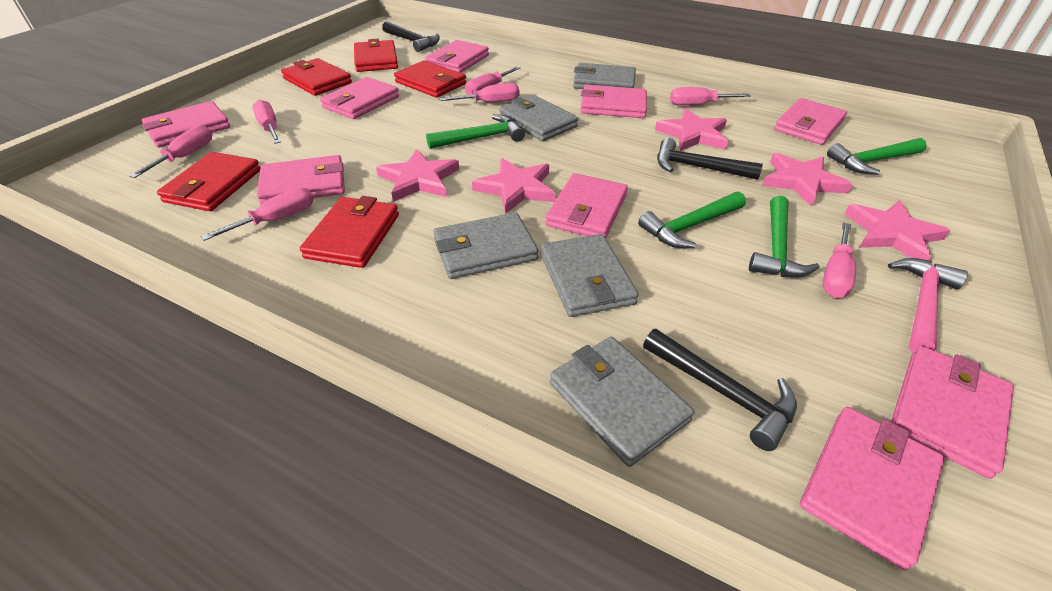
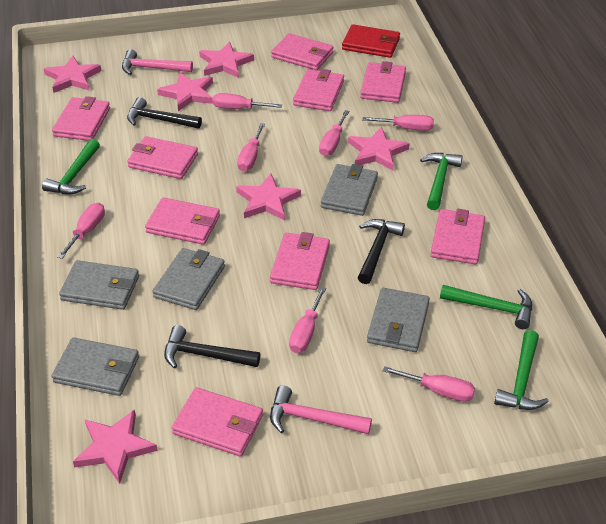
pink hammer: [888,258,968,353] = 1 -> [122,49,193,75] [270,385,372,434] = 2
pink star: [376,149,459,202] [472,158,556,214] [655,108,728,151] [762,153,853,207] [844,200,950,260] = 5 -> [44,56,102,93] [73,410,158,484] [157,72,213,111] [199,42,254,78] [236,174,301,221] [348,127,410,170] = 6
red wallet: [157,152,260,211] [281,58,352,96] [300,196,399,268] [354,39,398,72] [394,60,466,98] = 5 -> [342,24,400,58] = 1

